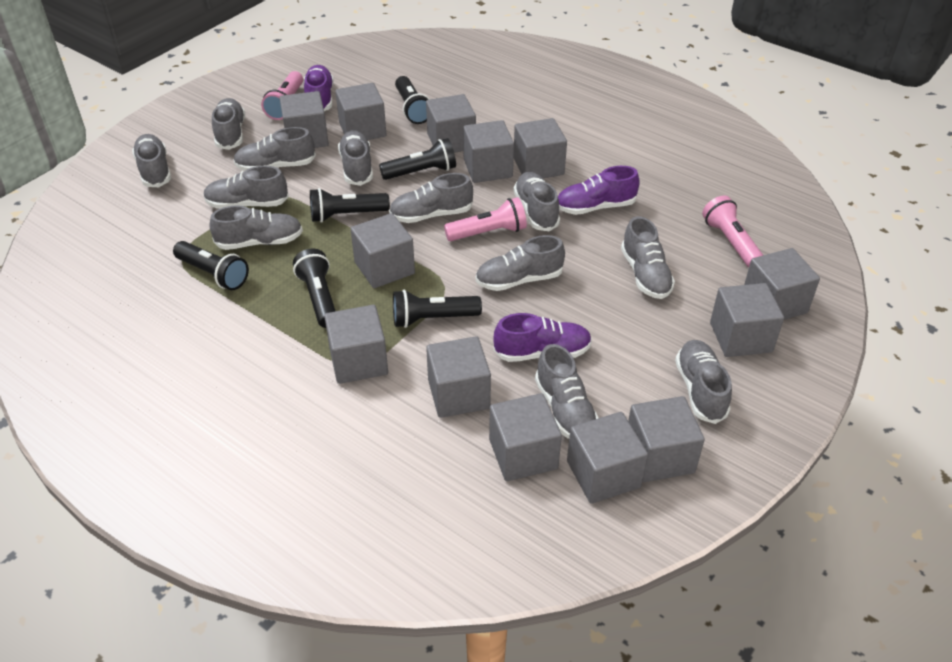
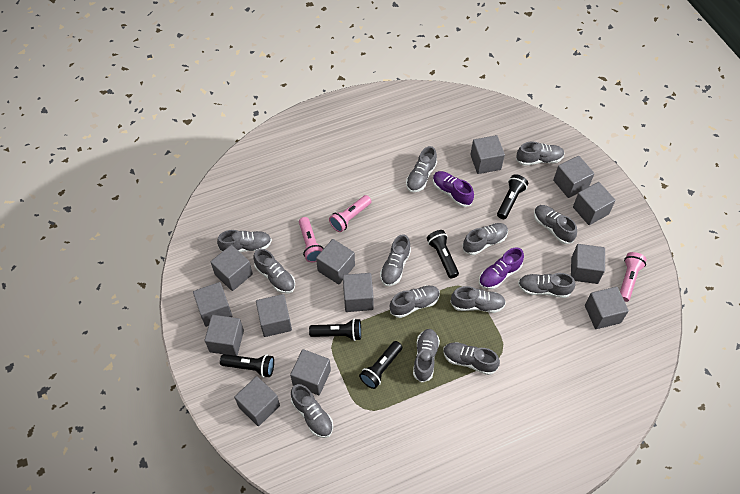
black flashlight: [173,241,249,290] [293,249,335,328] [310,188,390,223] [379,138,456,180] [393,290,482,328] [395,76,430,124] = 6 -> [220,354,274,377] [309,319,361,341] [359,341,402,389] [427,230,459,278] [497,174,528,219] = 5
grey shoe: [132,134,171,187] [203,166,289,209] [209,205,303,250] [212,98,245,150] [233,127,316,171] [338,130,373,186] [389,173,473,223] [475,235,565,291] [514,172,560,231] [535,344,599,439] [621,216,675,299] [675,340,732,424] = 12 -> [217,230,272,252] [253,249,295,293] [291,384,333,438] [380,234,411,286] [390,285,440,318] [406,146,437,192] [413,329,440,383] [443,342,500,375] [450,286,506,313] [462,223,508,255] [516,142,564,166] [518,273,575,298] [534,205,577,244] = 13
purple shoe: [304,65,334,111] [493,313,592,362] [558,166,640,215] = 3 -> [433,171,474,207] [479,248,524,289] = 2

